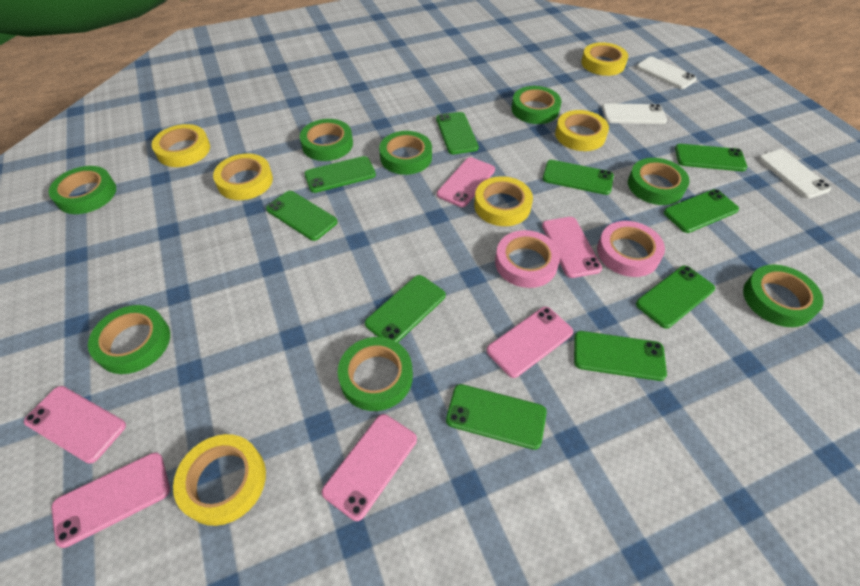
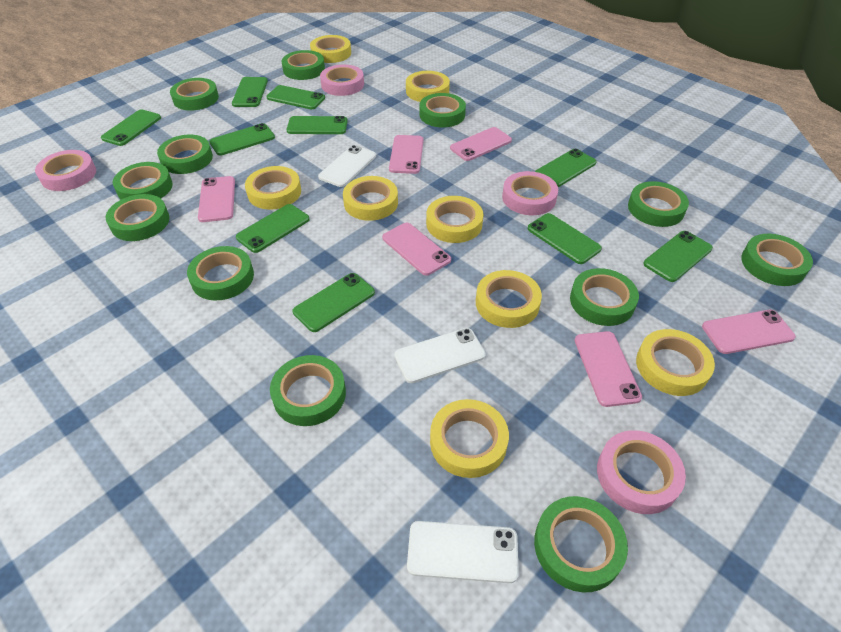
green tape: [49,166,116,214] [88,305,170,374] [300,119,353,161] [338,337,413,411] [379,131,432,175] [511,86,561,124] [628,158,689,205] [743,265,824,327] = 8 -> [106,194,170,241] [113,162,173,200] [157,135,213,174] [170,78,219,111] [187,246,254,300] [270,355,346,426] [282,50,325,80] [420,93,466,127] [534,496,628,592] [570,268,639,326] [628,181,689,227] [741,234,813,286] = 12
pink tape: [495,230,560,288] [597,221,665,277] = 2 -> [35,150,96,191] [320,64,364,96] [502,171,558,215] [597,430,686,514] = 4
yellow tape: [152,124,210,167] [173,434,266,526] [213,153,273,200] [474,176,533,226] [555,110,609,151] [581,42,628,76] = 6 -> [245,166,301,209] [310,35,351,63] [343,176,398,221] [406,71,450,102] [426,196,483,243] [430,399,509,478] [476,270,542,328] [636,329,715,396] = 8

